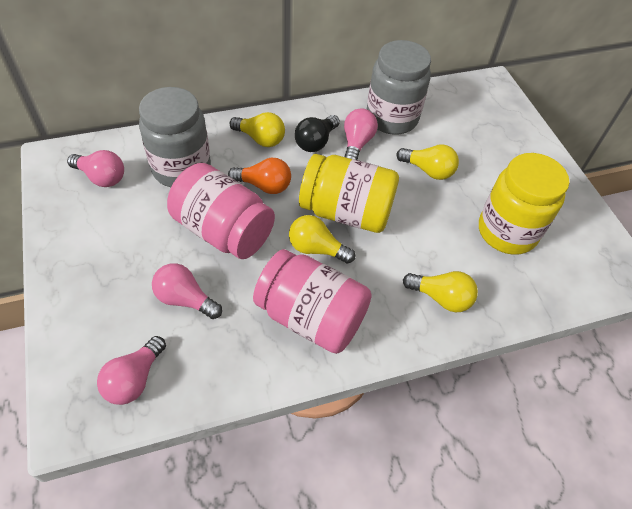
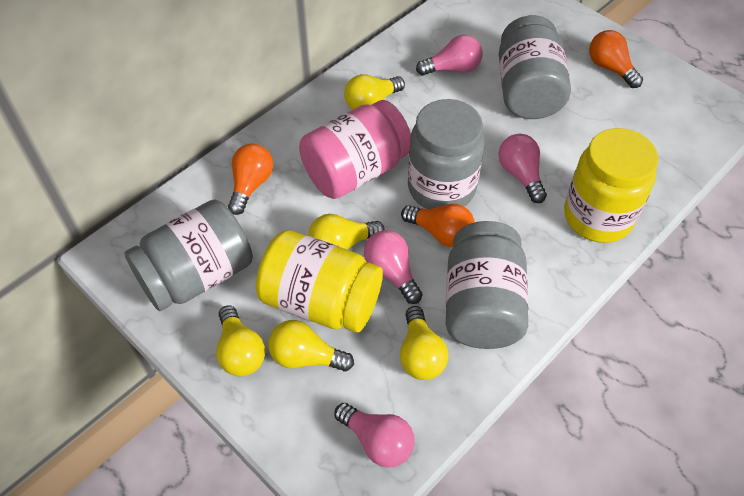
black light bulb: [295,115,340,152] = 1 -> none = 0
grey jar: [139,87,211,187] [367,40,431,135] = 2 -> [124,199,253,311] [408,99,485,209] [446,221,529,349] [499,15,571,119] = 4
orange light bulb: [228,158,291,194] = 1 -> [228,143,273,215] [401,204,475,247] [589,30,643,88] = 3
pink jar: [167,163,275,259] [253,249,372,354] = 2 -> [299,100,411,199] = 1
yellow light bulb: [229,112,285,147] [289,215,355,263] [397,144,459,180] [403,271,478,312] = 4 -> [216,305,265,376] [268,320,354,372] [308,214,385,250] [344,74,405,110] [400,306,449,380] = 5

